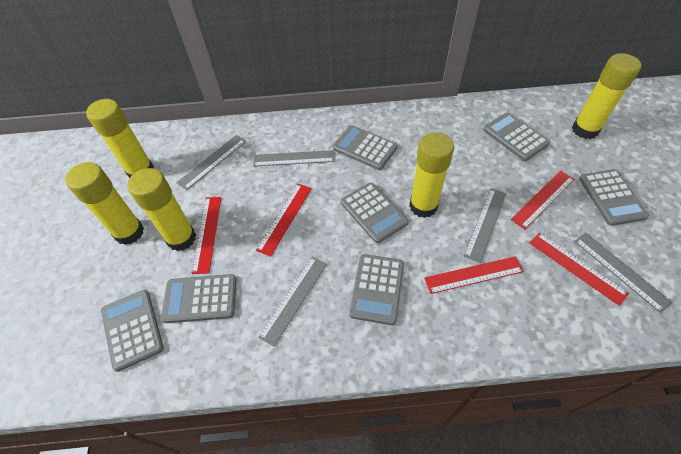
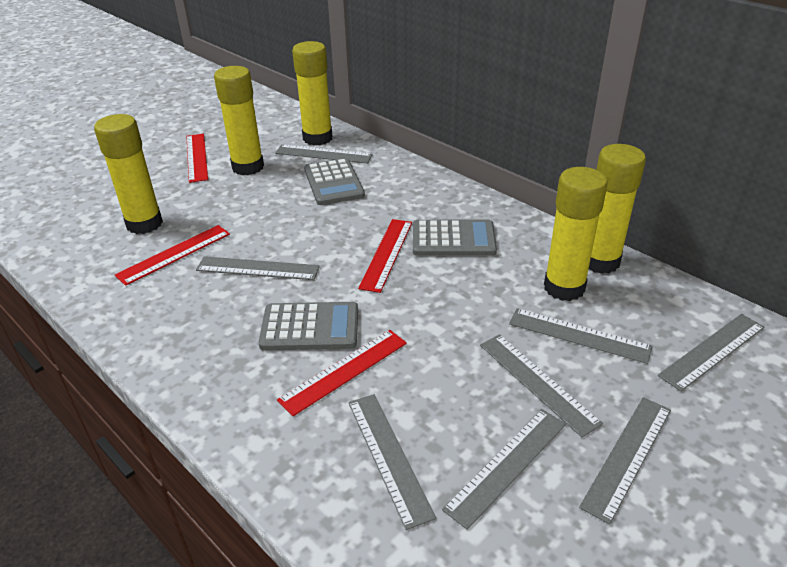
grey calculator: [101,290,164,372] [161,274,237,323] [333,125,398,170] [341,183,409,243] [349,254,404,325] [483,112,550,161] [579,169,649,226] = 7 -> [259,302,358,351] [304,158,365,205] [413,220,497,256] = 3
grey ruler: [176,135,246,190] [253,150,335,167] [258,257,327,347] [464,188,506,263] [574,232,672,313] = 5 -> [196,256,320,280] [275,144,373,164] [348,394,436,530] [442,409,566,530] [480,334,603,438] [509,308,653,364] [579,397,671,524] [658,314,764,392] = 8
red ruler: [192,197,221,274] [256,184,312,257] [424,256,524,294] [511,171,575,229] [530,232,629,306] = 5 -> [115,225,230,286] [186,134,208,183] [277,330,407,416] [358,219,412,293] = 4

